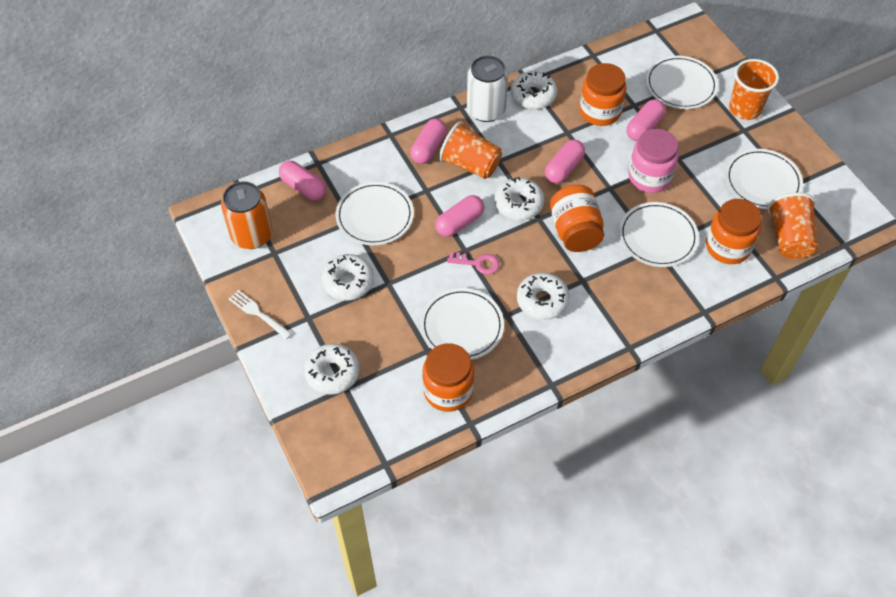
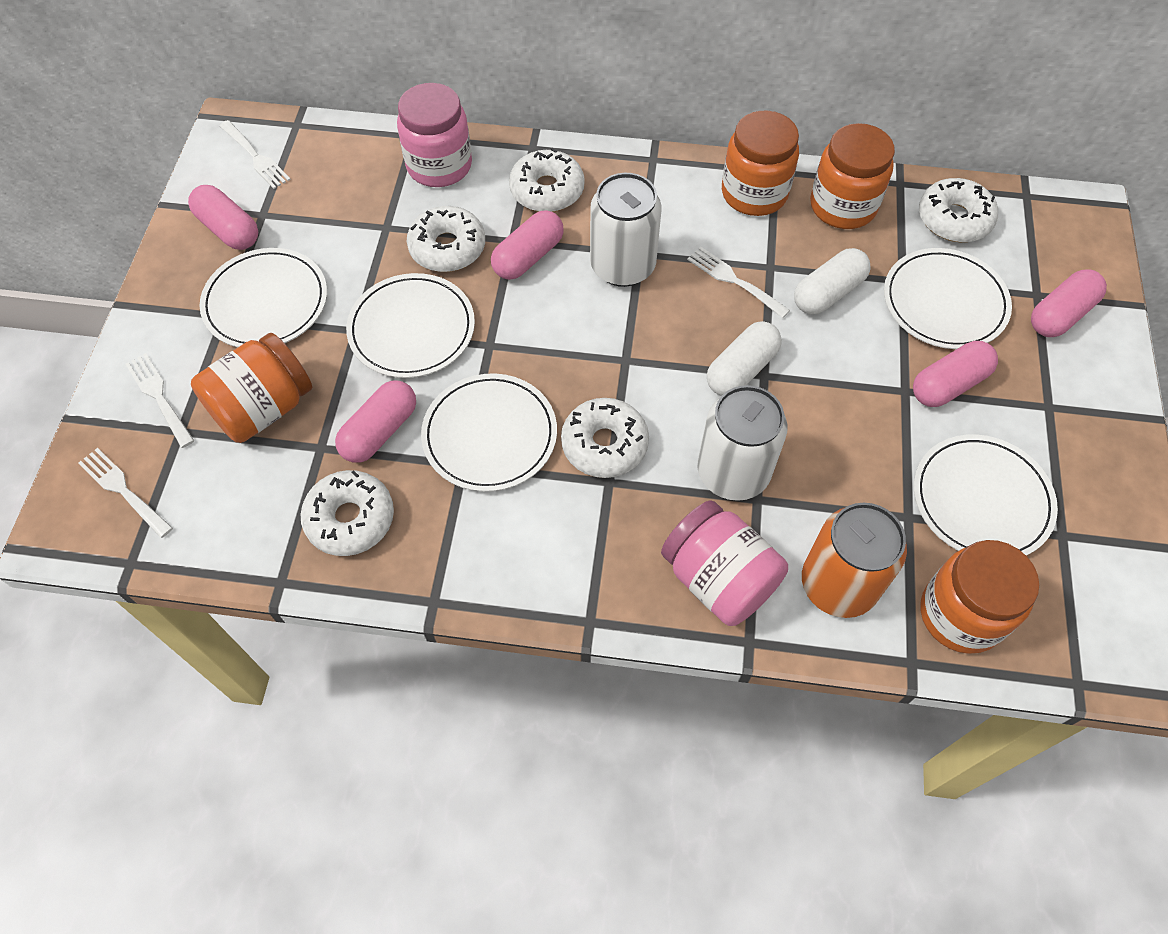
orange cup: [439,121,502,179] [729,59,779,120] [767,193,818,259] = 3 -> none = 0
pink jar: [628,129,679,193] = 1 -> [397,83,472,187] [661,500,788,626] = 2
pink key: [447,252,499,274] = 1 -> none = 0
white can: [467,56,508,122] = 1 -> [590,173,662,287] [697,385,787,501] = 2
white capsule: none = 0 -> [707,321,782,396] [794,248,871,314] = 2
white fork: [229,290,292,339] = 1 -> [78,448,173,538] [126,353,194,448] [219,120,291,189] [687,246,790,318] = 4

